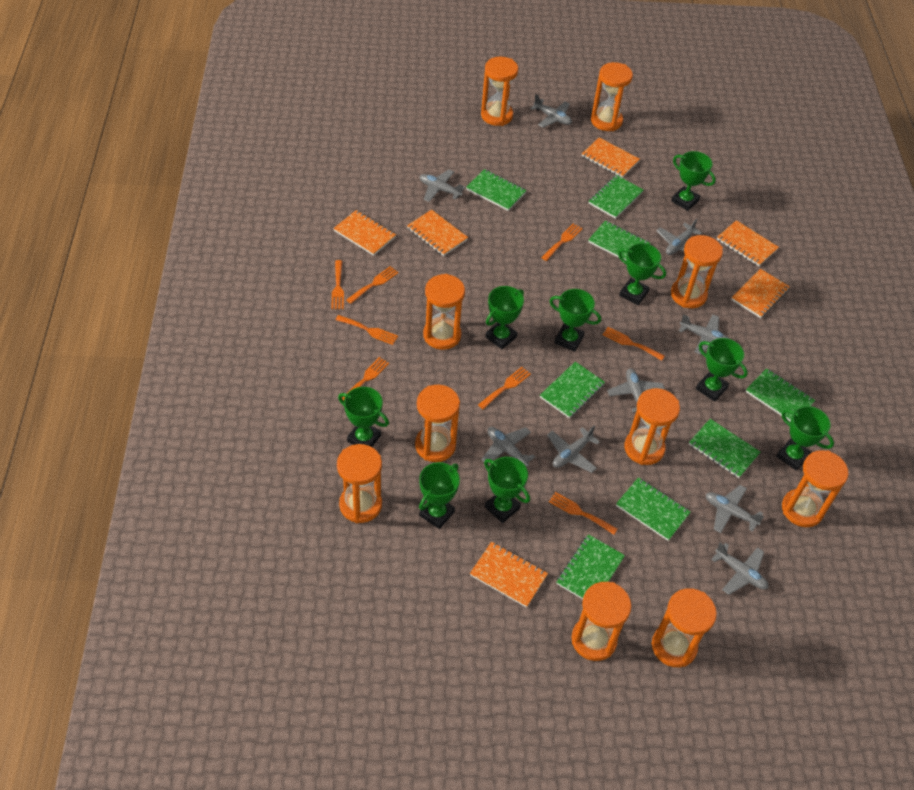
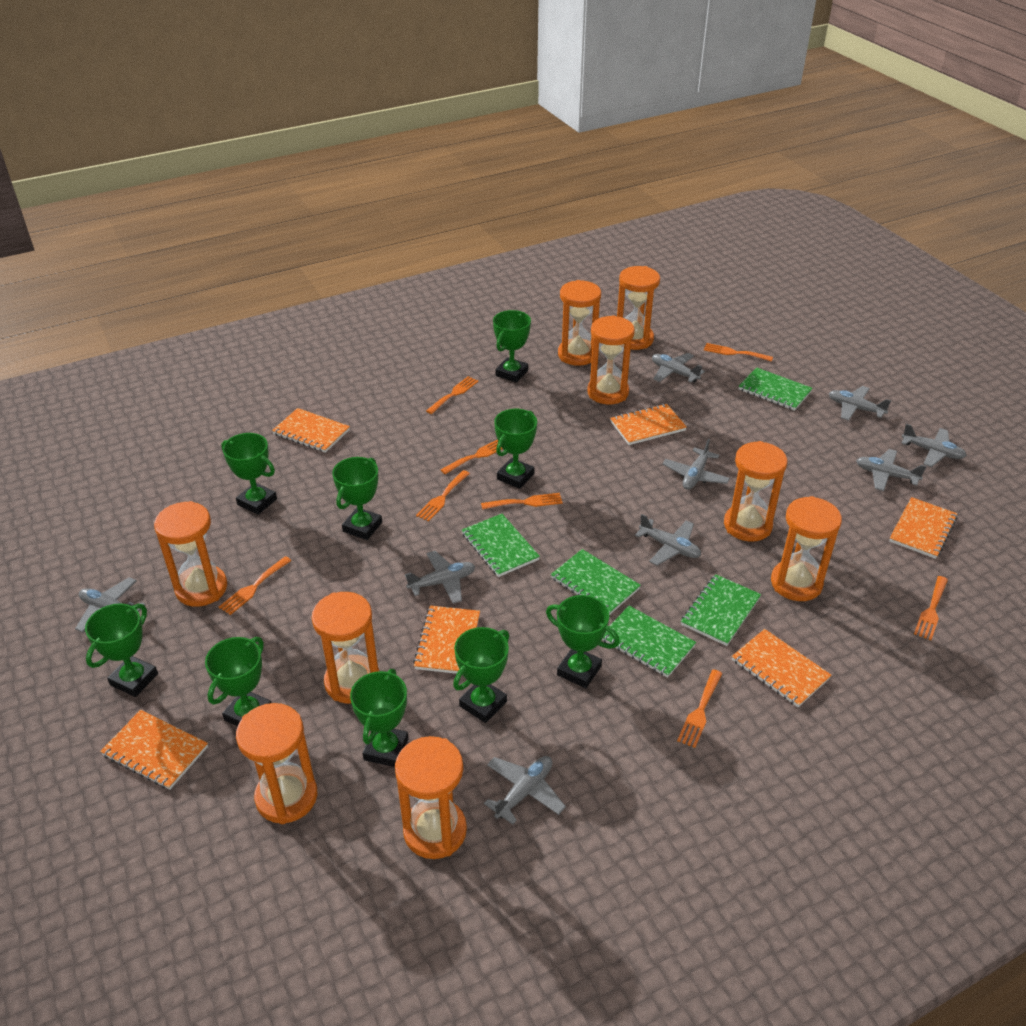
green notebook: [466,169,527,211] [540,362,605,418] [556,534,625,599] [588,220,650,260] [589,175,643,219] [616,477,690,541] [689,419,760,478] [746,368,815,421] = 8 -> [462,514,540,577] [551,549,641,615] [602,606,696,678] [681,574,761,646] [739,367,813,411] = 5
orange hourglass: [337,444,382,523] [415,385,460,462] [423,274,465,350] [481,57,518,126] [571,582,631,661] [591,62,633,131] [624,388,680,465] [651,588,717,667] [671,235,723,308] [782,450,849,527] = 10 -> [154,501,227,607] [236,703,317,824] [312,592,379,704] [395,736,467,859] [558,280,601,366] [587,315,635,404] [617,266,660,350] [724,441,787,541] [771,496,842,601] = 9

